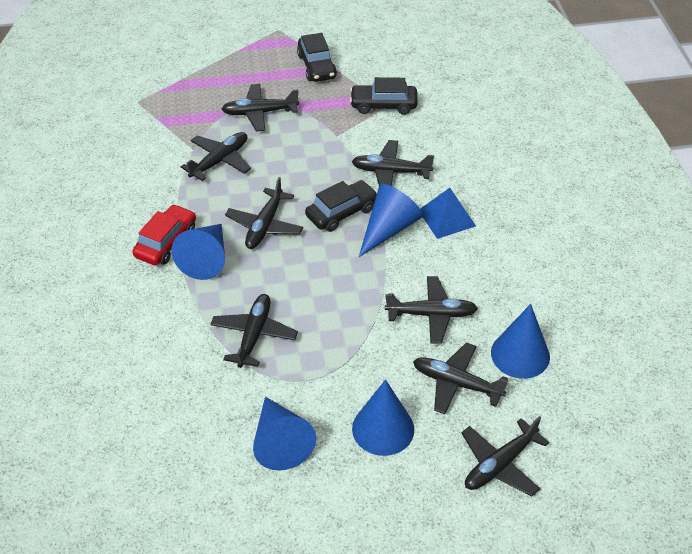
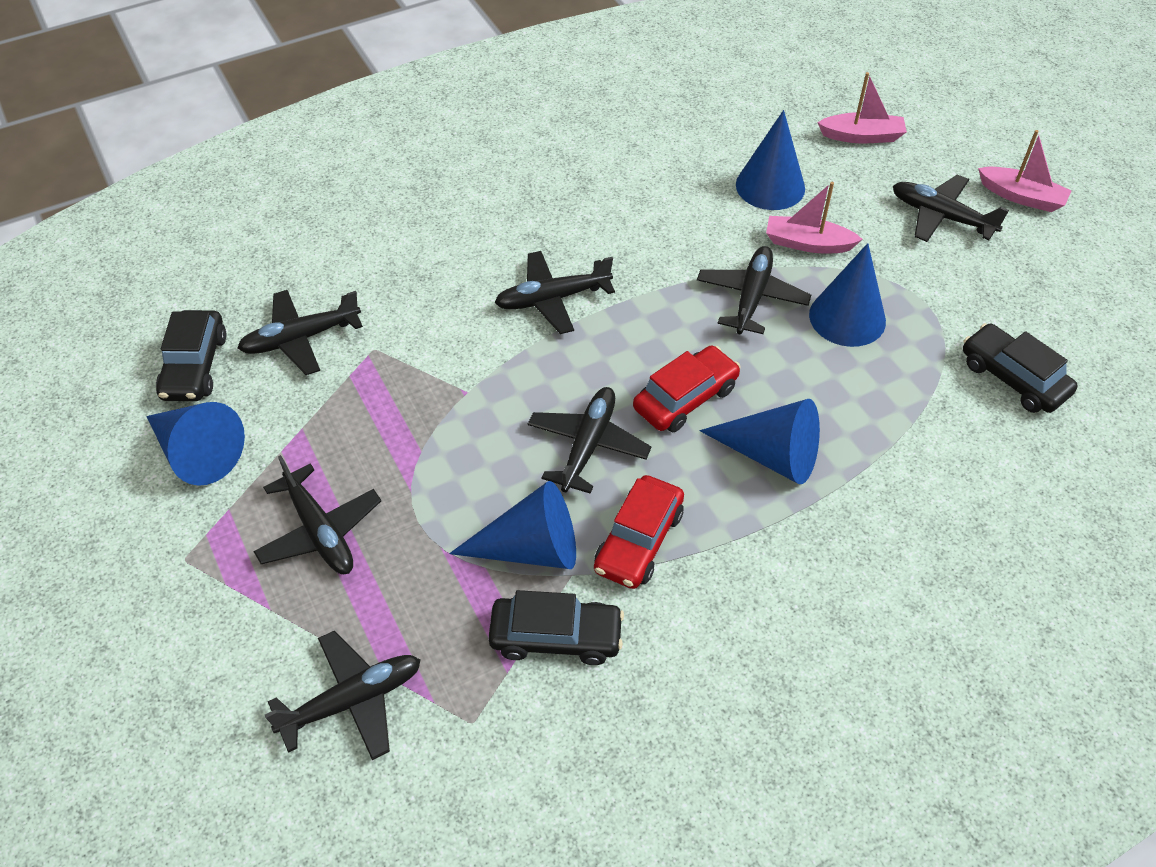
black plane: [181,132,251,181] [210,294,298,368] [222,84,299,131] [225,177,303,249] [351,140,434,186] [385,276,478,344] [413,342,508,414] [461,416,549,496] = 8 -> [238,290,363,375] [253,455,381,574] [265,631,421,760] [494,251,615,334] [528,387,651,494] [697,246,811,334] [893,175,1009,242] = 7
blue pyramid: [420,188,476,239] = 1 -> none = 0
pink boat: none = 0 -> [766,182,863,254] [817,72,907,143] [978,130,1072,212] = 3
red car: [132,204,196,266] = 1 -> [594,475,684,589] [633,346,741,432] = 2

